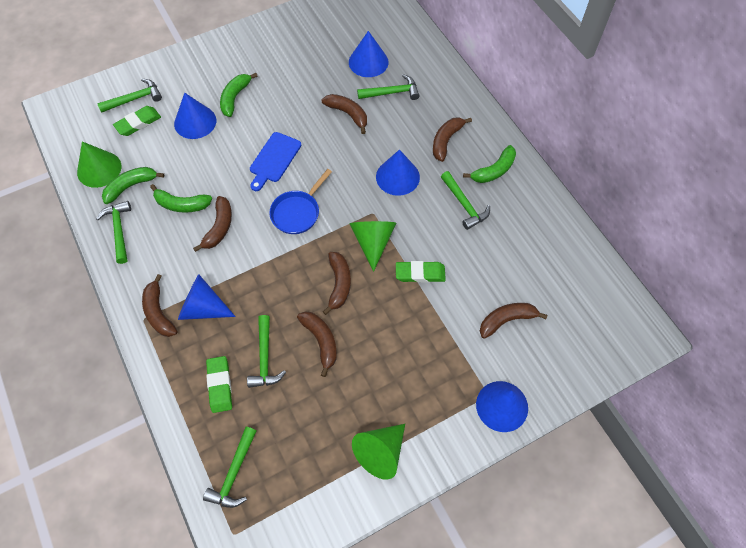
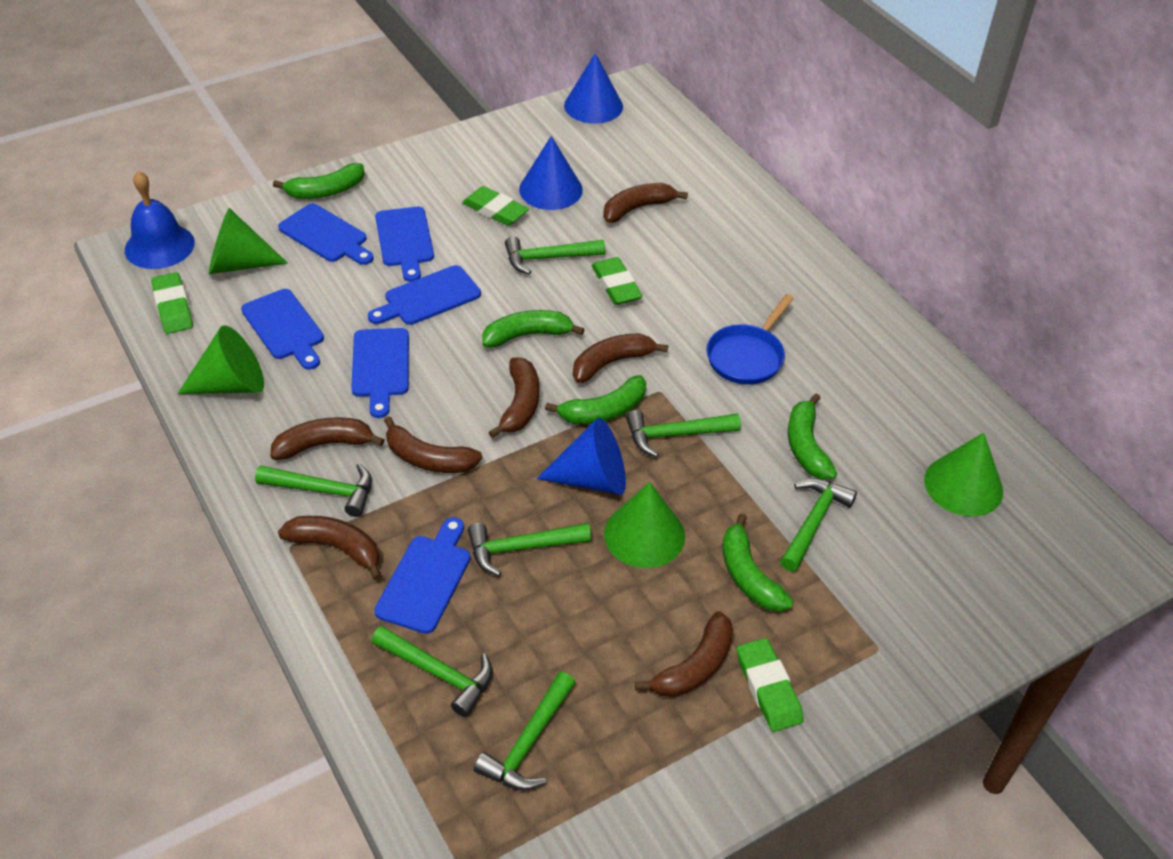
blue bell: none = 0 -> [125,171,195,269] = 1
blue cone: [174,93,216,139] [178,274,236,320] [349,31,388,77] [376,149,420,196] [476,381,528,432] = 5 -> [519,136,583,210] [537,418,626,495] [564,53,623,124] = 3
blue cutting board: [250,132,301,191] = 1 -> [241,289,324,370] [278,204,374,265] [351,328,409,418] [368,265,481,325] [374,517,470,634] [375,207,434,282] = 6
green banana: [102,167,164,204] [150,184,212,213] [220,73,258,117] [463,145,516,183] = 4 -> [273,163,365,199] [482,310,585,347] [545,375,646,424] [723,513,794,612] [788,394,837,479] = 5
green cone: [77,142,121,188] [349,221,396,272] [352,424,405,480] = 3 -> [178,325,264,394] [209,208,288,274] [604,482,685,568] [924,433,1003,516] = 4
green eraser: [113,106,161,136] [206,356,232,413] [396,261,446,283] = 3 -> [151,272,193,334] [462,186,529,226] [592,257,642,305] [737,638,803,732] = 4
green hammer: [96,201,131,264] [97,79,162,113] [203,427,256,508] [247,315,286,388] [357,74,420,100] [441,171,490,230] = 6 -> [255,463,372,517] [371,626,493,717] [468,523,591,576] [474,672,575,791] [505,236,605,275] [626,410,741,458] [780,478,857,572] = 7

